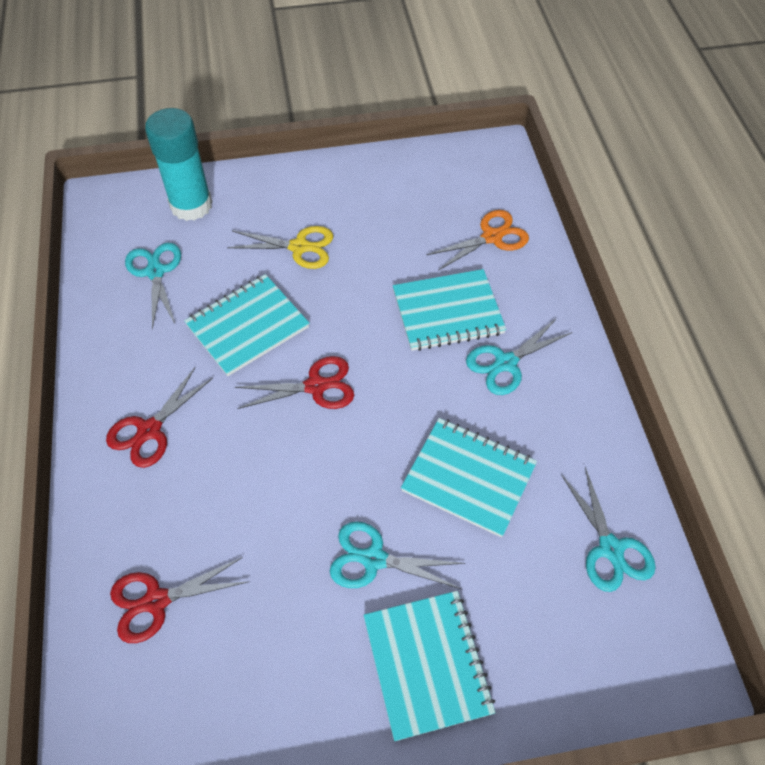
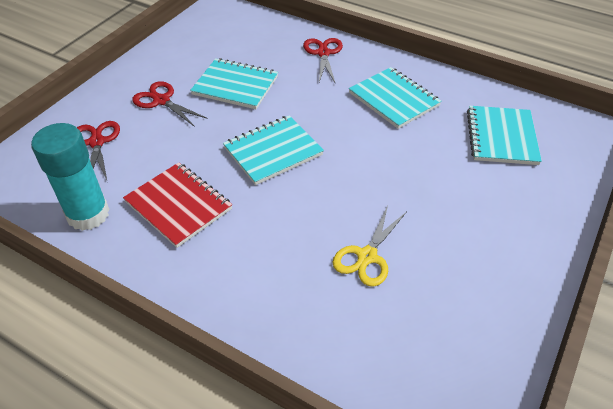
orange scissors: [427,210,529,271] = 1 -> none = 0
red notebook: none = 0 -> [123,162,232,248] = 1
turquoise scissors: [125,243,181,330] [330,522,466,589] [466,318,573,395] [561,467,656,592] = 4 -> none = 0

